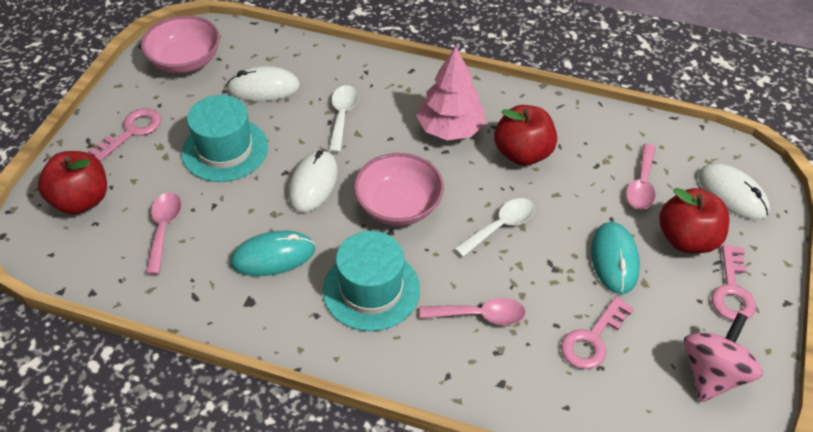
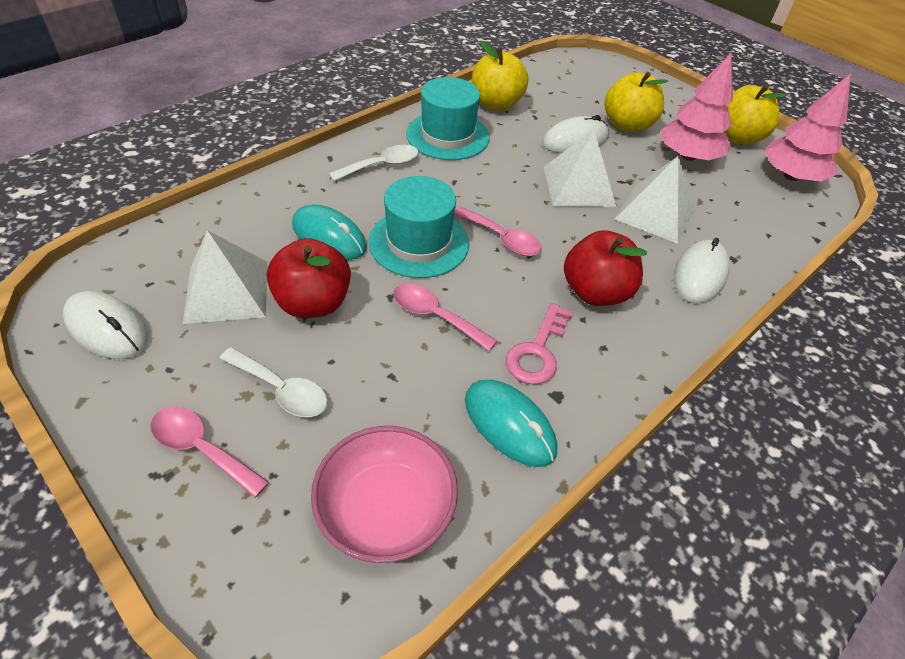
pink bowl: [141,15,220,73] [354,153,444,226] = 2 -> [311,426,458,563] = 1
pink key: [88,108,161,162] [561,297,634,369] [712,244,756,321] = 3 -> [506,303,573,385] = 1
pink spinning top: [684,312,763,402] = 1 -> none = 0
pink tree: [416,46,486,141] = 1 -> [661,53,733,161] [764,73,851,182] = 2
red apple: [38,151,107,214] [494,105,557,166] [659,188,729,253] = 3 -> [267,238,351,318] [564,230,647,306] = 2
white pyramid: none = 0 -> [182,230,268,324] [543,129,616,207] [615,156,695,244] = 3
yellow apple: none = 0 -> [472,41,528,111] [605,72,668,132] [725,85,788,145] = 3

